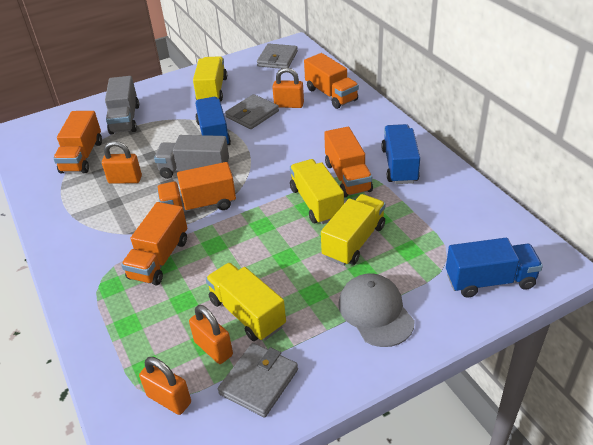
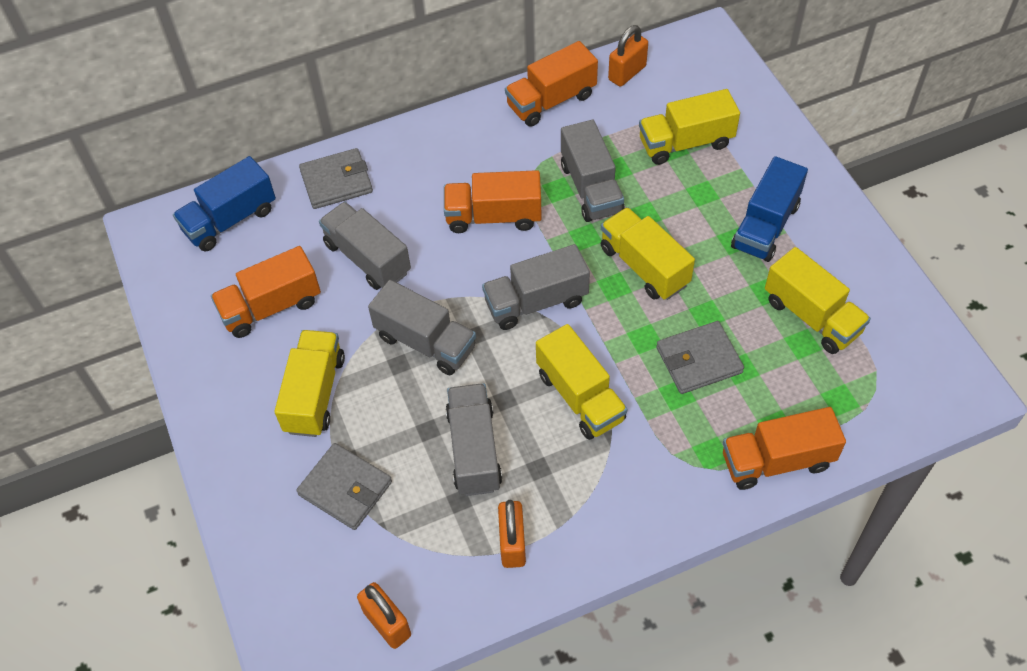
blue truck: [195,97,231,145] [381,124,420,184] [446,238,543,298] = 3 -> [173,156,276,252] [731,156,808,262] = 2
grey cap: [338,273,415,347] = 1 -> none = 0
grey truck: [105,76,139,135] [154,135,229,179] = 2 -> [319,202,411,290] [368,280,476,375] [445,383,502,496] [482,244,590,330] [561,120,625,222] = 5
orange padlock: [102,141,142,184] [139,357,191,415] [189,305,233,364] [272,67,304,108] = 4 -> [357,582,411,649] [498,500,526,568] [608,25,648,87] = 3
orange truck: [53,111,102,173] [121,202,187,285] [157,162,236,212] [304,53,359,109] [324,127,373,198] = 5 -> [211,246,321,338] [444,170,542,233] [505,41,598,127] [723,407,846,490] = 4
yellow truck: [193,56,227,101] [206,263,286,341] [290,159,344,224] [321,194,385,266] = 4 -> [274,330,345,437] [536,324,627,440] [601,207,695,300] [639,89,740,165] [765,247,871,354] = 5

